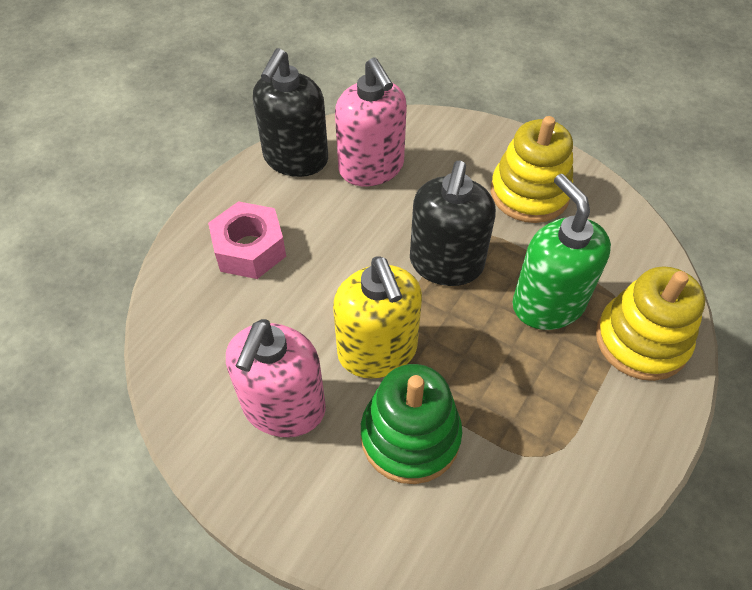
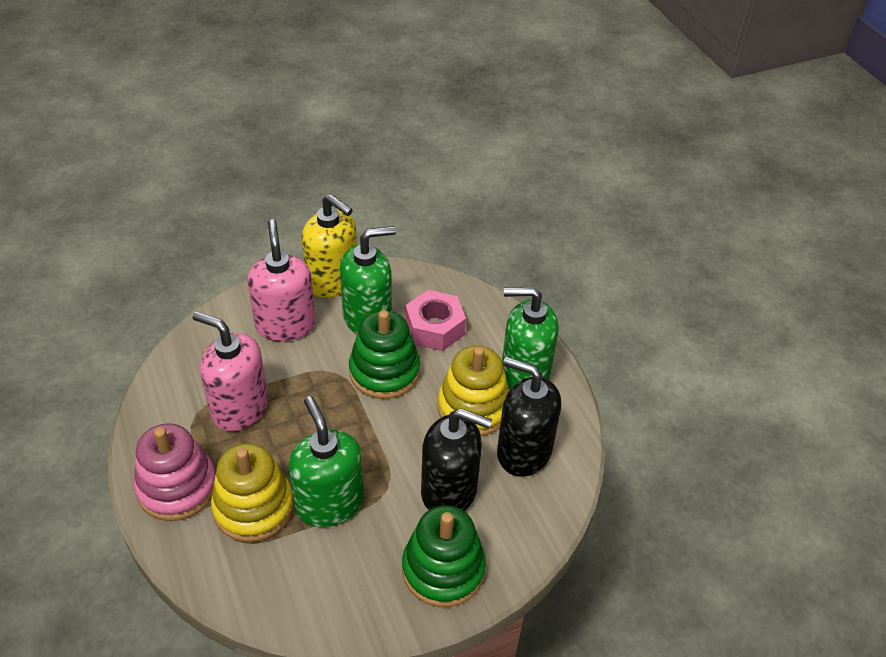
green soap dispenser: [513,174,611,330] = 1 -> [289,396,364,527] [340,226,396,334] [502,287,559,389] = 3
green stacking toy: [361,364,462,484] = 1 -> [349,310,420,399] [402,505,486,607] = 2
pink stacking toy: none = 0 -> [134,423,216,521] = 1

